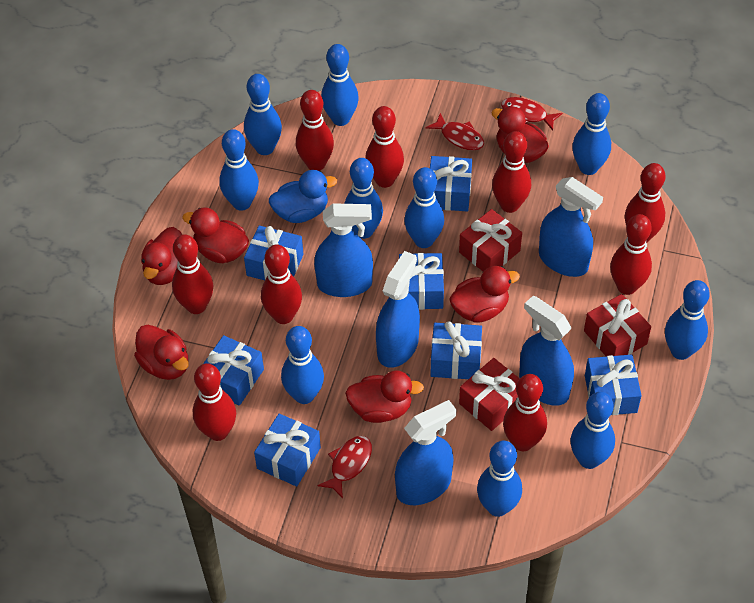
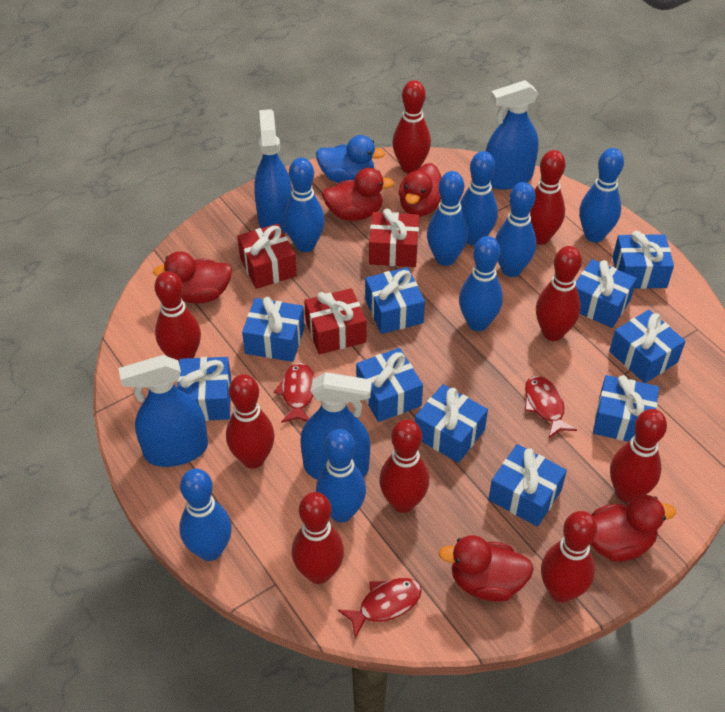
blue bowling pin: [219,129,259,211] [244,74,282,155] [281,326,324,404] [321,44,359,126] [344,158,383,239] [404,167,444,248] [477,441,522,517] [570,392,615,469] [572,93,611,175] [665,280,710,360] = 10 -> [179,468,232,561] [284,158,325,252] [316,429,366,522] [427,171,468,266] [459,236,503,331] [460,151,498,246] [495,182,536,277] [579,148,624,242] = 8
blue gift: [203,335,264,406] [244,226,304,280] [254,413,321,487] [399,253,444,310] [430,156,472,211] [430,321,482,379] [585,354,642,415] = 7 -> [177,357,231,421] [242,297,305,362] [356,348,423,422] [365,267,425,334] [415,384,488,463] [488,444,567,527] [576,259,637,328] [593,375,659,442] [609,310,686,383] [613,231,674,289] = 10
blue spray bottle: [314,203,373,297] [376,251,420,368] [395,400,456,505] [519,296,574,406] [539,177,603,277] = 5 -> [118,355,208,467] [254,109,292,234] [301,372,372,480] [486,80,539,190] = 4
red duck: [134,325,188,380] [141,227,182,285] [182,207,249,263] [345,370,424,423] [449,266,520,323] [491,106,549,163] = 6 -> [153,251,232,304] [322,168,394,221] [399,163,442,217] [439,535,534,601] [590,495,676,562] = 5

